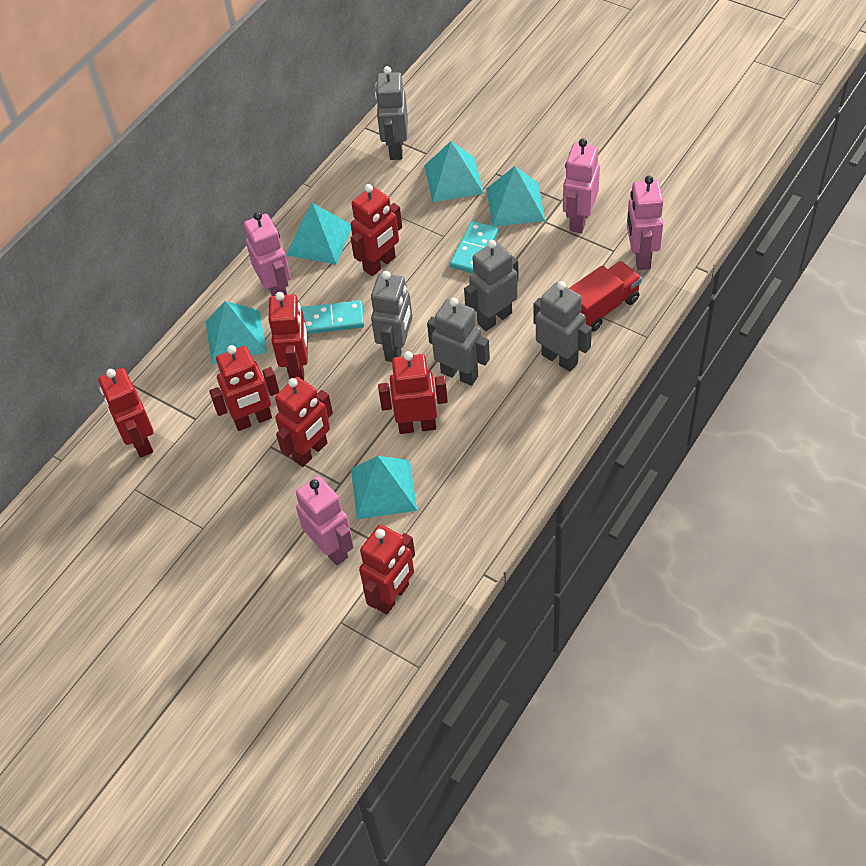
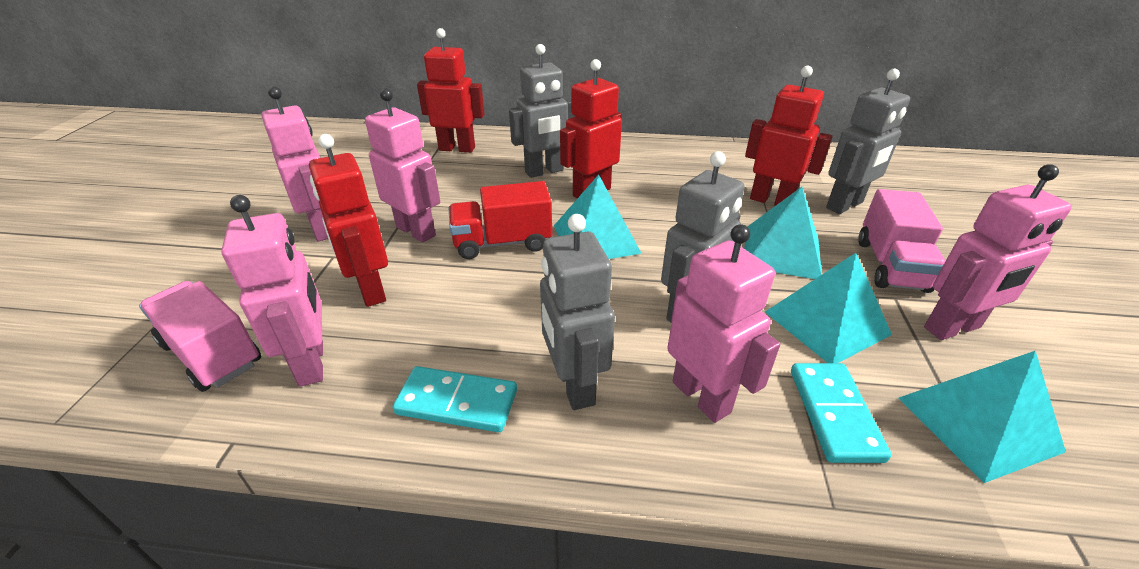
grey robot: [371,271,412,362] [375,66,408,160] [427,298,490,386] [464,240,519,331] [533,281,592,372] = 5 -> [509,44,575,178] [540,214,615,410] [661,151,745,323] [826,69,910,214] = 4
pink robot: [244,212,291,296] [296,476,354,566] [563,139,600,233] [627,176,663,270] = 4 -> [221,195,323,387] [261,86,328,242] [365,88,440,243] [667,224,780,423] [924,164,1072,340] = 5
pink truck: none = 0 -> [139,281,261,392] [858,189,945,293] = 2
red robot: [98,368,154,458] [209,345,280,431] [268,292,308,380] [275,377,333,467] [350,184,402,276] [359,524,415,614] [378,351,448,434] = 7 -> [309,134,388,307] [417,28,485,153] [560,59,622,198] [745,66,833,206] = 4
turquoise pyramid: [206,301,267,364] [287,203,351,264] [351,456,417,519] [424,141,484,202] [487,166,545,227] = 5 -> [554,174,642,259] [744,187,822,279] [765,253,892,363] [899,350,1066,483] = 4

